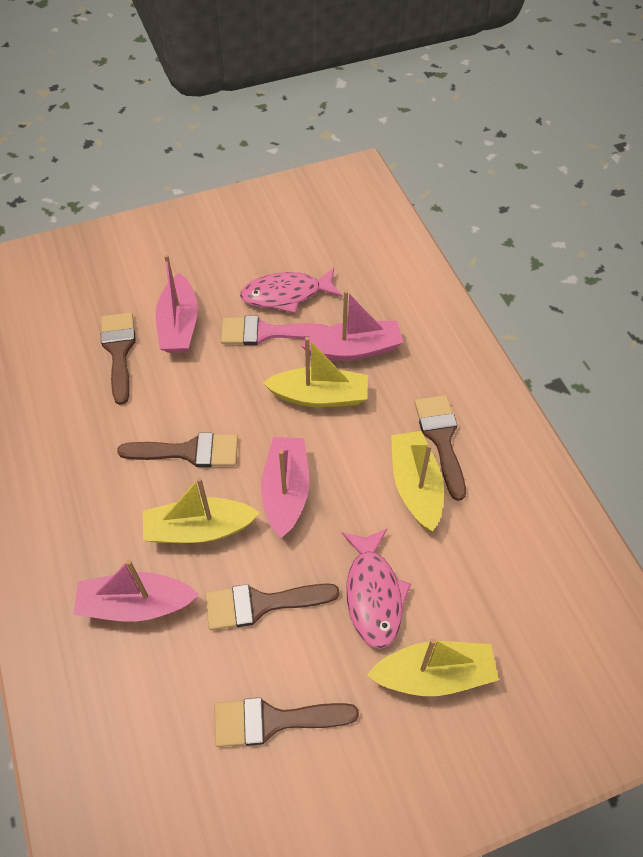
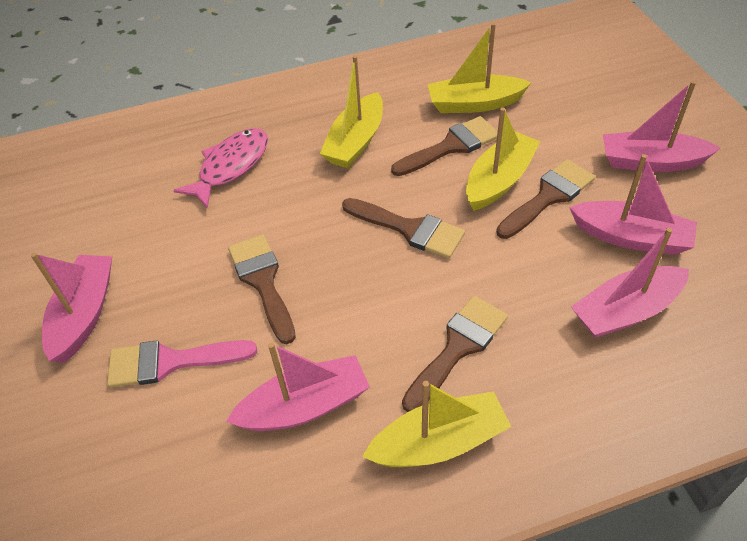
pink boat: [73,560,199,622] [156,254,198,353] [261,437,309,538] [301,290,403,361] = 4 -> [31,253,112,363] [226,343,370,431] [569,154,697,255] [571,228,689,338] [603,81,720,172] = 5
pink fish: [240,268,342,313] [342,529,411,649] = 2 -> [173,128,268,209] = 1

